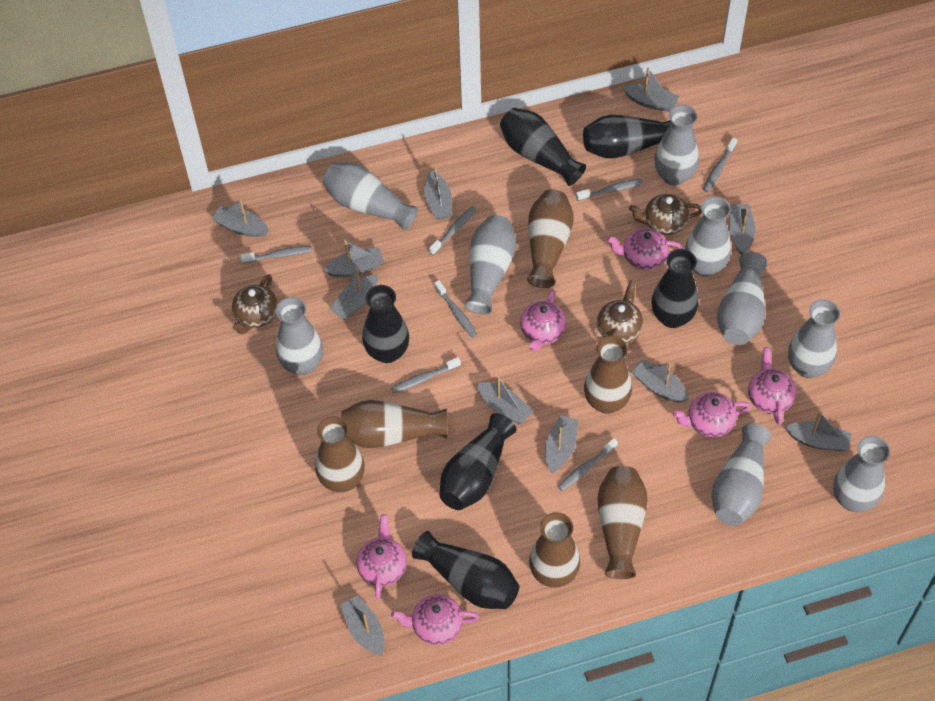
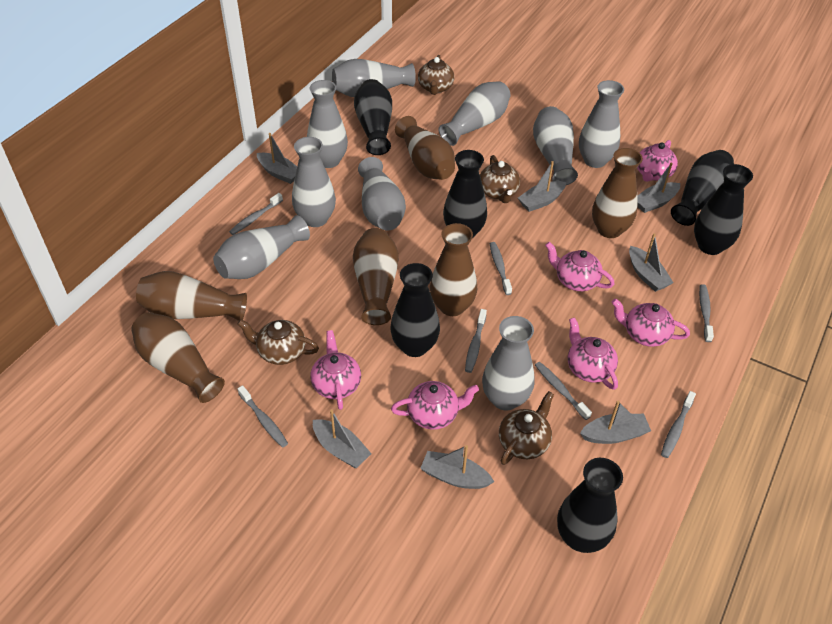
brown teapot: [232,274,278,334] [597,280,643,343] [629,194,702,235] = 3 -> [237,319,319,365] [418,55,454,95] [480,155,520,203] [499,391,554,465] = 4
grey boat: [212,199,269,237] [323,240,384,277] [329,268,378,320] [340,595,384,656] [424,165,452,220] [477,376,533,424] [545,415,578,473] [622,68,679,112] [631,359,689,403] [729,204,756,255] [785,412,852,451] = 11 -> [257,133,297,184] [313,409,372,468] [420,445,494,489] [518,161,566,212] [580,401,651,444] [629,233,674,292] [637,163,680,213] = 7

